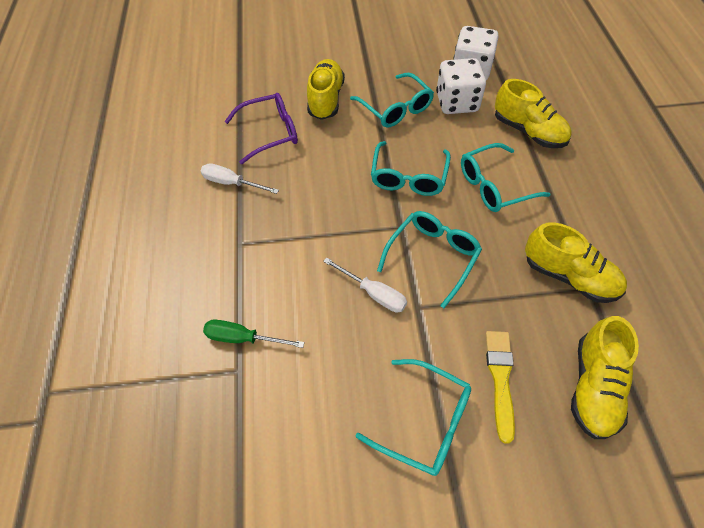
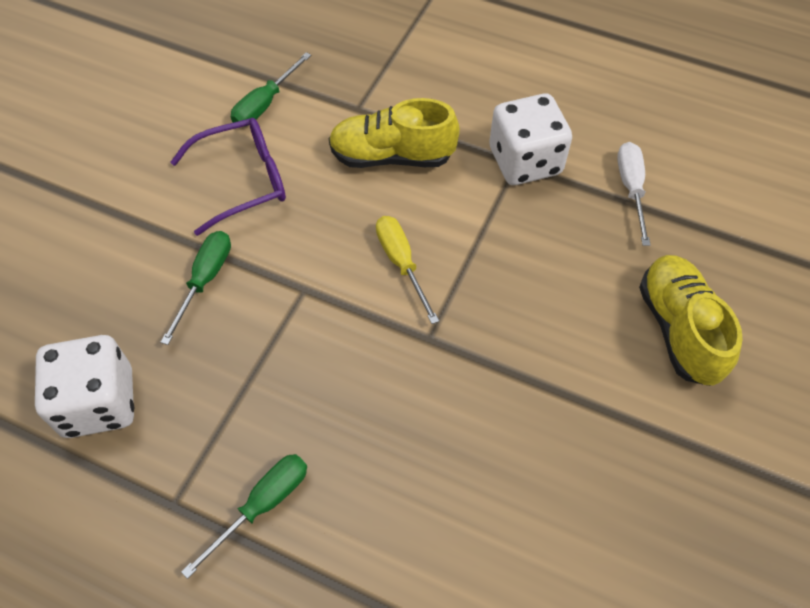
green screwdriver: [203,320,304,348] = 1 -> [160,231,231,345] [181,454,307,579] [231,52,311,126] = 3
turquoise glasses: [350,73,434,128] [355,359,471,476] [371,141,451,196] [377,211,482,308] [461,143,550,212] = 5 -> none = 0
white screwdriver: [201,163,279,194] [323,258,407,312] = 2 -> [617,142,651,246] = 1
yellow brush: [486,331,515,444] = 1 -> none = 0
yellow screwdriver: none = 0 -> [376,216,439,324] = 1
yellow shoe: [307,59,345,120] [495,79,572,148] [525,222,627,303] [571,316,639,439] = 4 -> [329,98,460,168] [639,255,743,386] = 2

